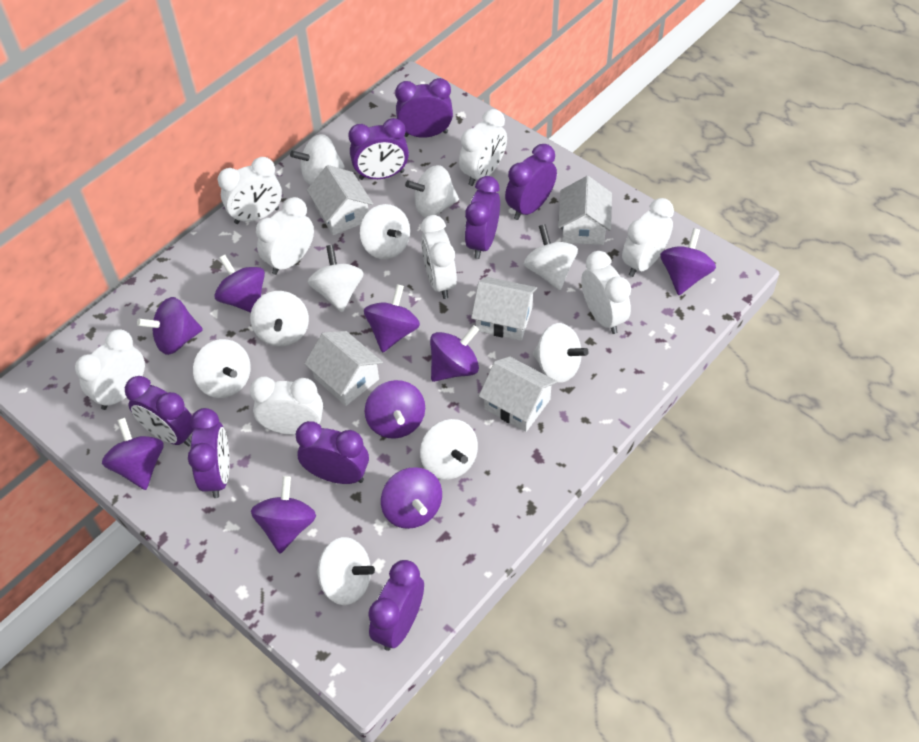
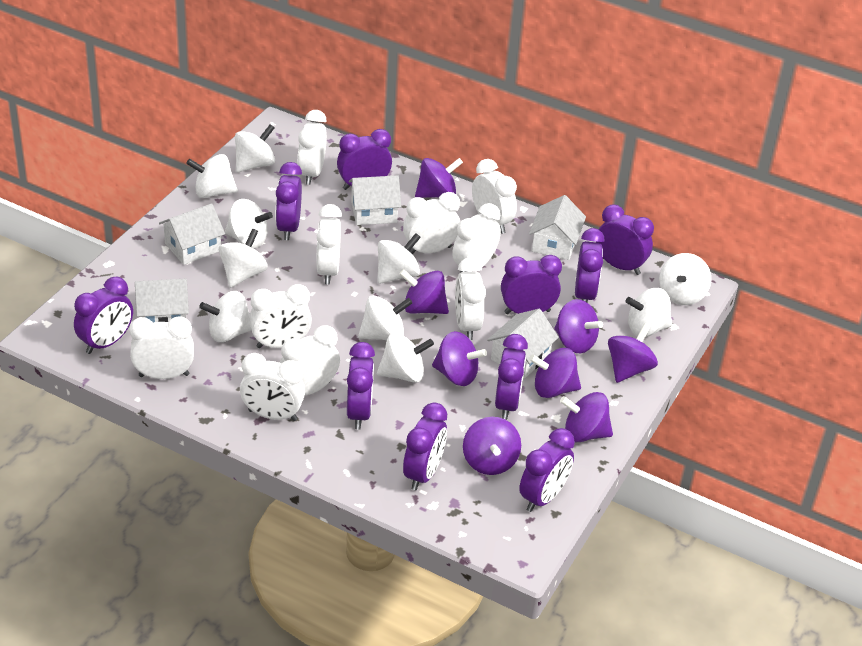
purple clock: [125,376,194,447] [188,408,230,498] [296,421,369,484] [349,118,409,180] [368,560,424,651] [395,78,453,138] [465,176,500,259] [505,144,557,220] = 8 -> [74,276,133,354] [276,162,302,240] [337,129,392,190] [347,342,375,429] [403,402,447,490] [495,334,528,420] [501,255,562,314] [519,428,575,512] [575,228,604,302] [596,205,654,275] = 10
purple spinning top: [102,418,164,490] [137,297,203,355] [214,255,265,313] [251,476,316,553] [364,284,420,353] [365,380,425,439] [381,467,442,529] [430,325,479,382] [660,228,716,295] = 9 -> [399,269,449,314] [415,158,463,198] [432,331,487,386] [463,417,521,475] [529,348,581,398] [554,299,603,353] [560,392,613,442] [608,323,658,383] = 8
white clock: [75,329,145,410] [218,157,282,224] [250,376,323,435] [256,197,314,275] [421,215,457,299] [459,109,507,186] [581,251,631,334] [622,198,674,277] = 8 -> [129,316,194,379] [240,353,305,421] [249,284,312,348] [280,325,340,395] [298,110,327,185] [316,204,342,284] [403,192,460,254] [452,203,501,273] [455,258,486,340] [472,159,517,234] = 10

